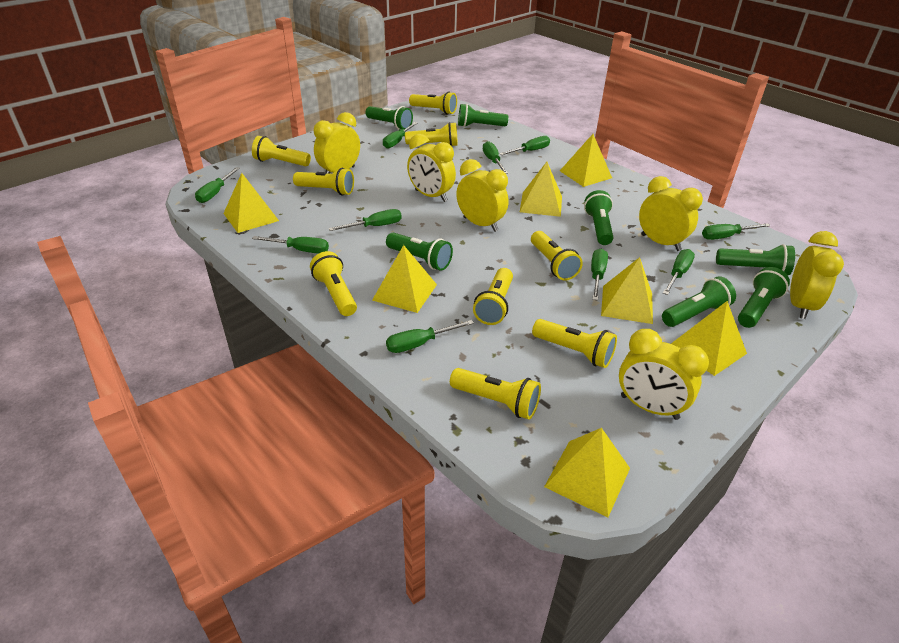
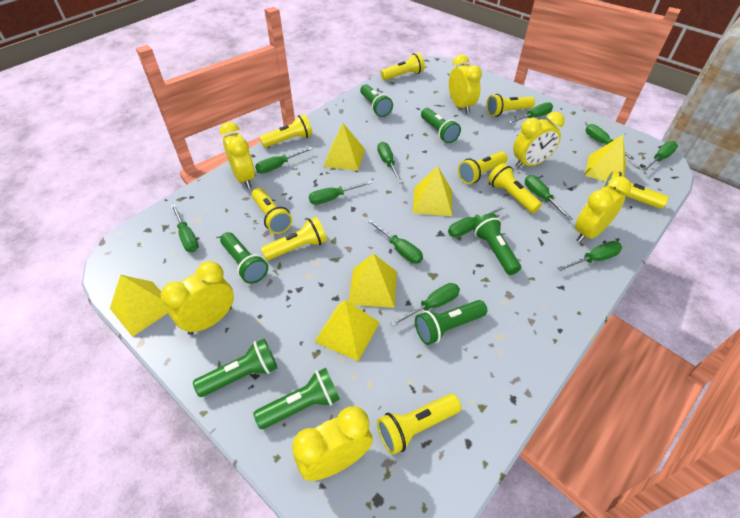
green screwdriver: [195,167,240,203] [252,236,329,254] [329,209,402,231] [383,122,417,149] [386,320,474,353] [483,141,508,174] [499,136,550,155] [591,248,608,301] [663,249,695,295] [702,223,770,240] = 10 -> [171,204,199,252] [255,147,313,174] [309,181,372,205] [368,220,423,264] [377,142,402,183] [390,283,460,326] [448,205,506,237] [508,102,553,124] [525,175,573,220] [557,241,622,271] [585,124,635,160] [642,141,678,171] = 12
yellow pyramid: [223,173,279,233] [372,245,437,313] [520,162,562,217] [544,428,630,517] [560,134,612,187] [601,257,653,324] [671,301,747,376] = 7 -> [110,275,168,337] [314,300,380,361] [323,123,365,171] [349,253,397,308] [413,166,452,216] [585,135,626,181] = 6

